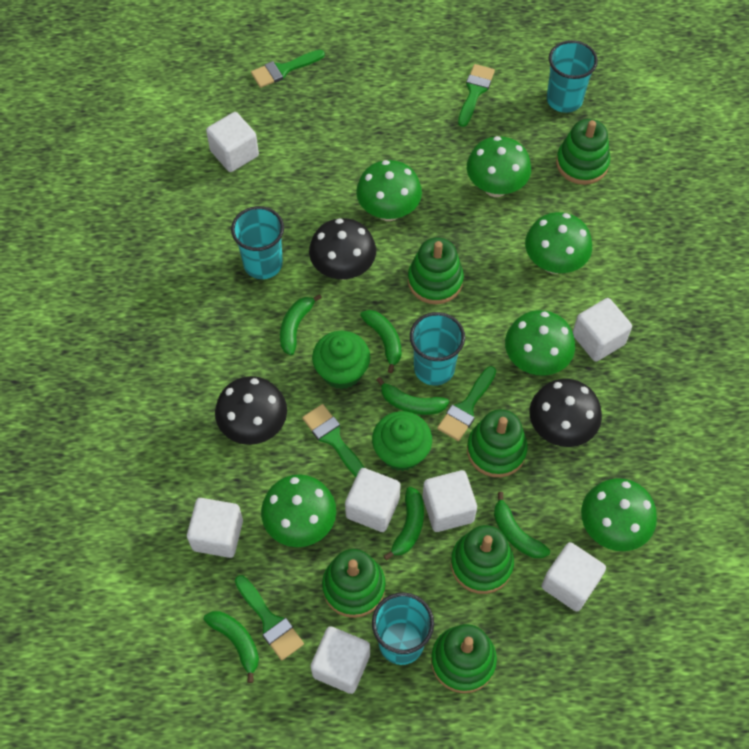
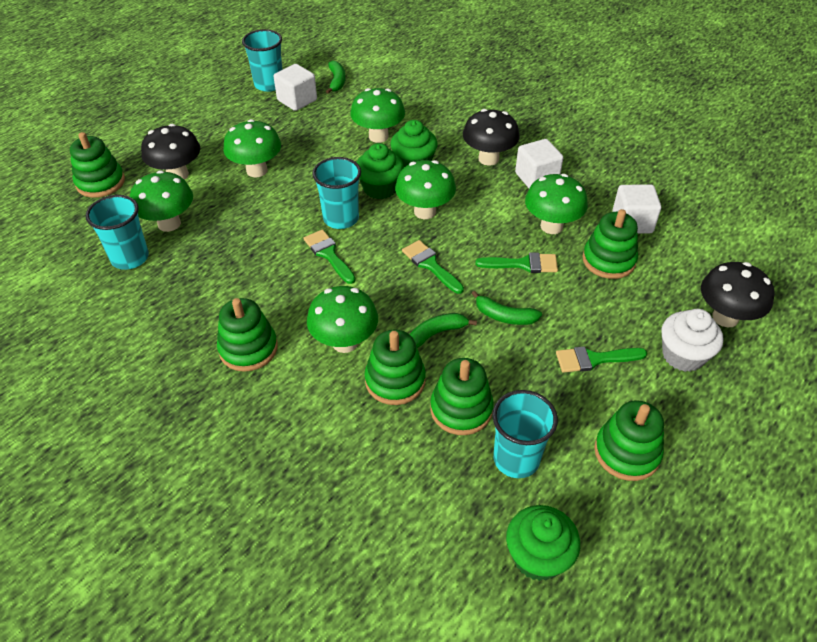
green banana: [204,611,259,683] [280,294,322,355] [360,310,401,373] [376,377,449,415] [384,487,424,560] [494,492,550,558] = 6 -> [326,61,345,94] [410,313,477,348] [471,291,542,325] = 3
green brush: [235,575,304,661] [251,50,325,88] [302,404,365,477] [437,366,496,441] [458,64,495,127] = 5 -> [304,229,356,284] [402,240,464,294] [476,252,558,273] [556,346,647,373] = 4
green cupcake: [312,331,370,389] [372,411,432,471] = 2 -> [356,143,404,199] [390,120,438,168] [506,505,580,581] = 3
white cube: [187,498,243,558] [206,112,259,172] [311,626,370,694] [345,468,401,532] [423,470,477,532] [542,542,606,611] [573,298,632,362] = 7 -> [274,64,317,111] [515,139,563,188] [612,184,661,234] = 3
white cupcake: none = 0 -> [661,309,724,372] = 1

